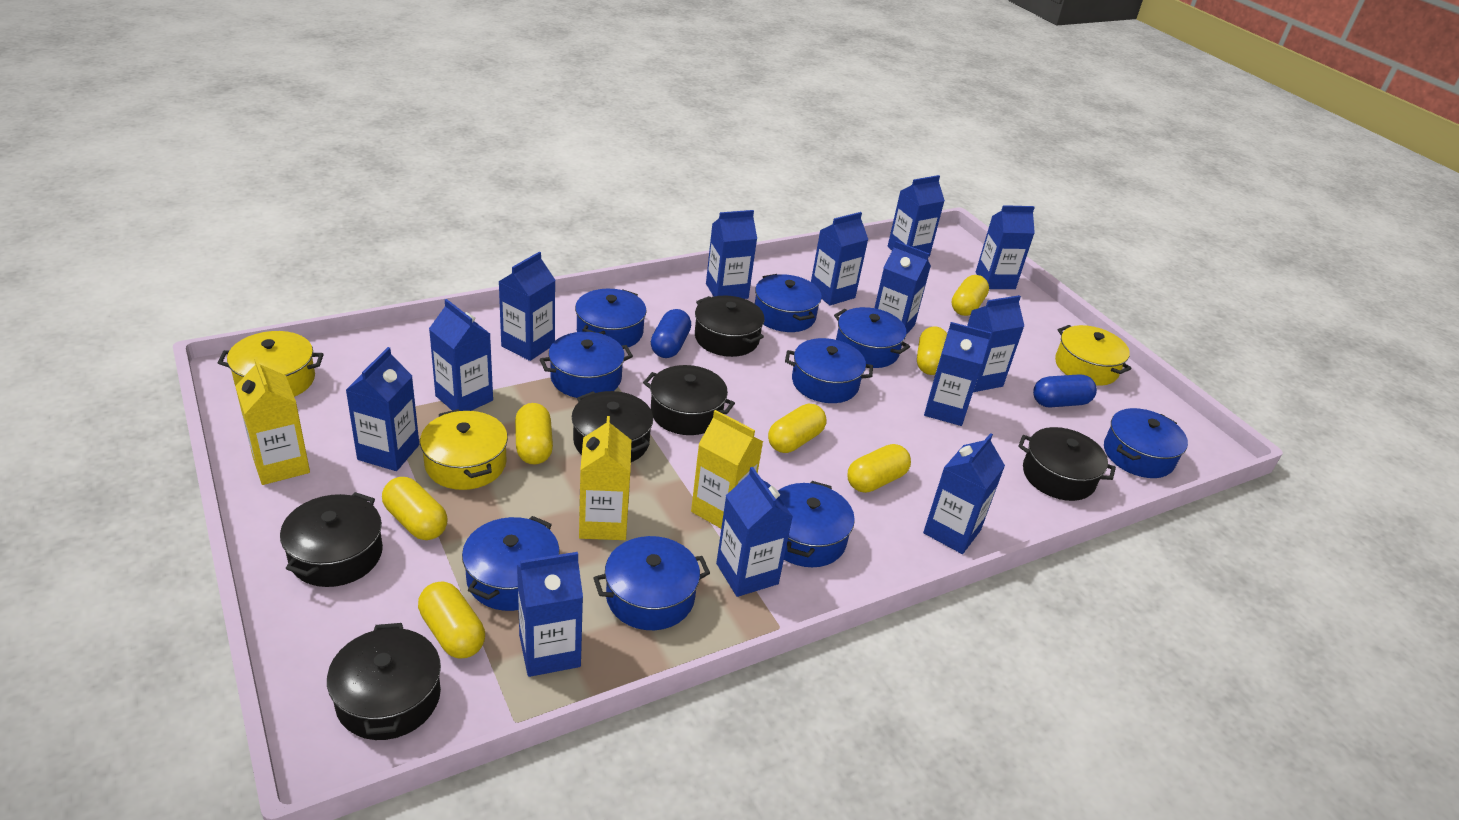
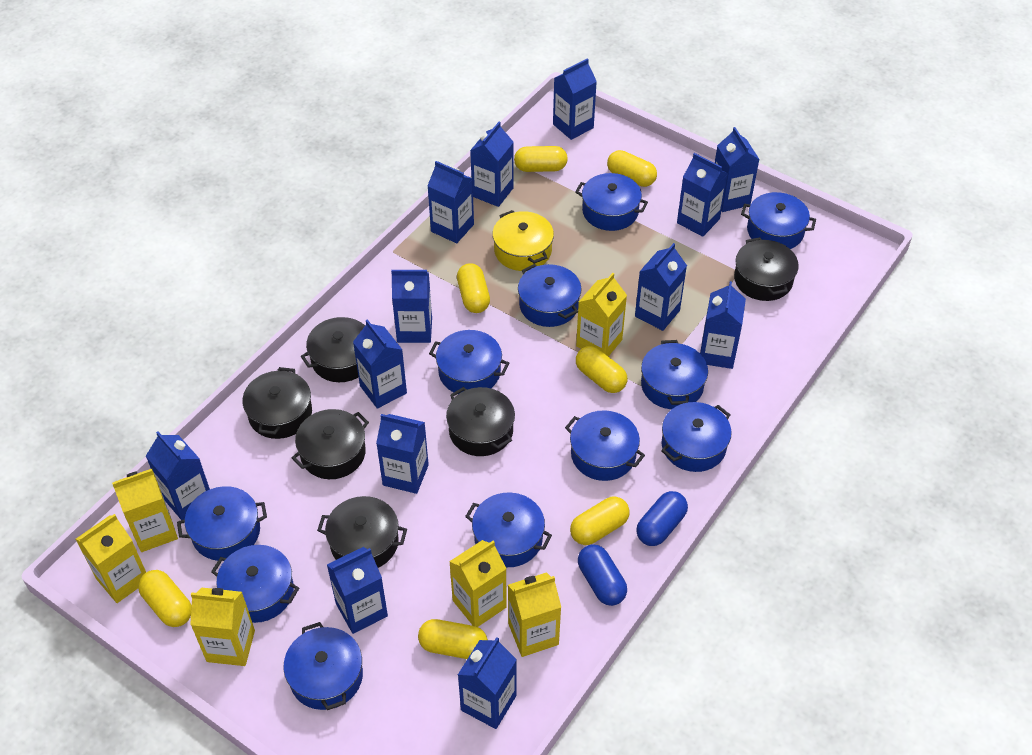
blue pot: [462,516,560,611] [540,332,633,398] [575,289,646,347] [593,536,710,630] [755,274,822,332] [778,481,855,567] [785,338,873,403] [834,307,910,368] [1104,408,1188,478] = 9 -> [177,486,267,561] [211,545,299,623] [283,622,363,710] [429,330,509,394] [465,492,552,567] [518,264,582,327] [565,410,645,481] [575,173,648,231] [641,340,708,409] [661,402,732,472] [741,192,816,249] = 11
yellow carton: [235,357,310,485] [579,416,631,540] [691,410,763,528] = 3 -> [76,514,146,603] [112,469,178,552] [190,588,255,666] [449,540,507,627] [508,572,561,657] [576,273,627,357] = 6
yellow pot: [218,331,324,397] [420,409,508,490] [1055,325,1132,386] = 3 -> [492,210,554,271] = 1

